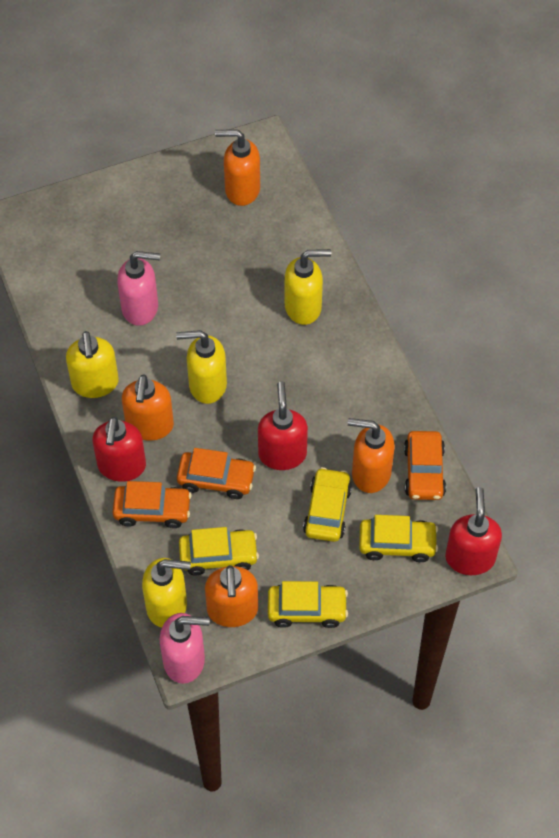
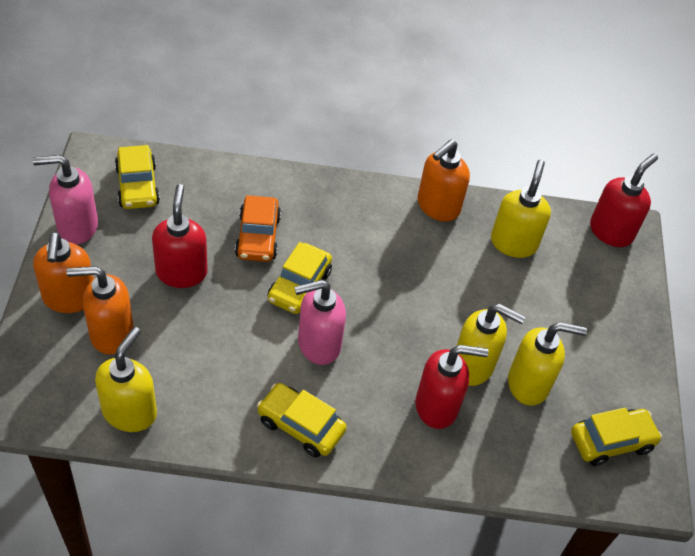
orange car: [112,481,192,528] [177,448,256,499] [404,431,446,500] = 3 -> [235,195,281,262] = 1
orange soap dispenser: [122,375,174,441] [205,565,258,627] [215,129,260,206] [348,418,395,493] = 4 -> [33,232,94,313] [67,266,134,355] [417,140,470,221] = 3

